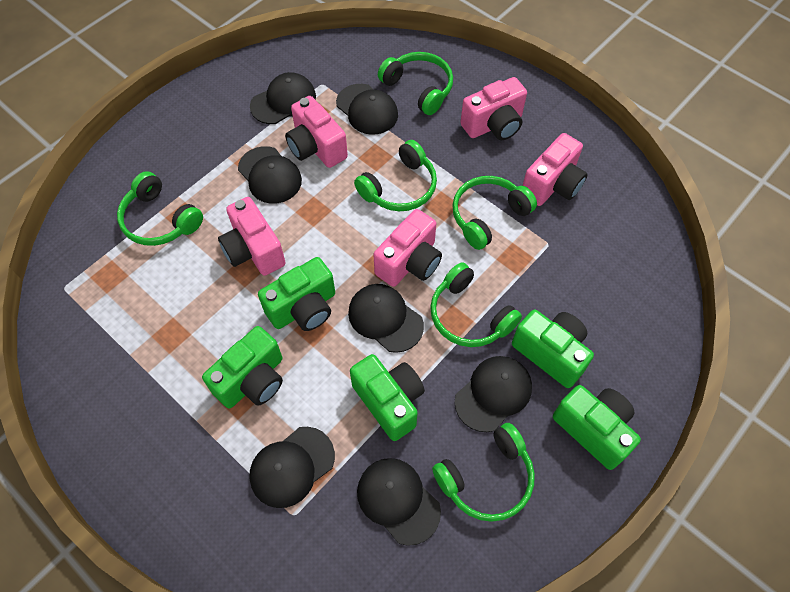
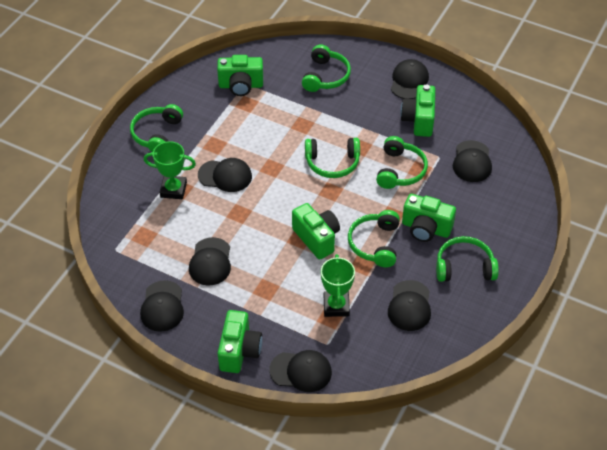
green trophy: none = 0 -> [144,141,196,199] [321,254,355,317] = 2
pink camera: [218,197,286,276] [285,96,348,168] [374,209,442,287] [460,77,527,140] [522,133,588,206] = 5 -> none = 0

